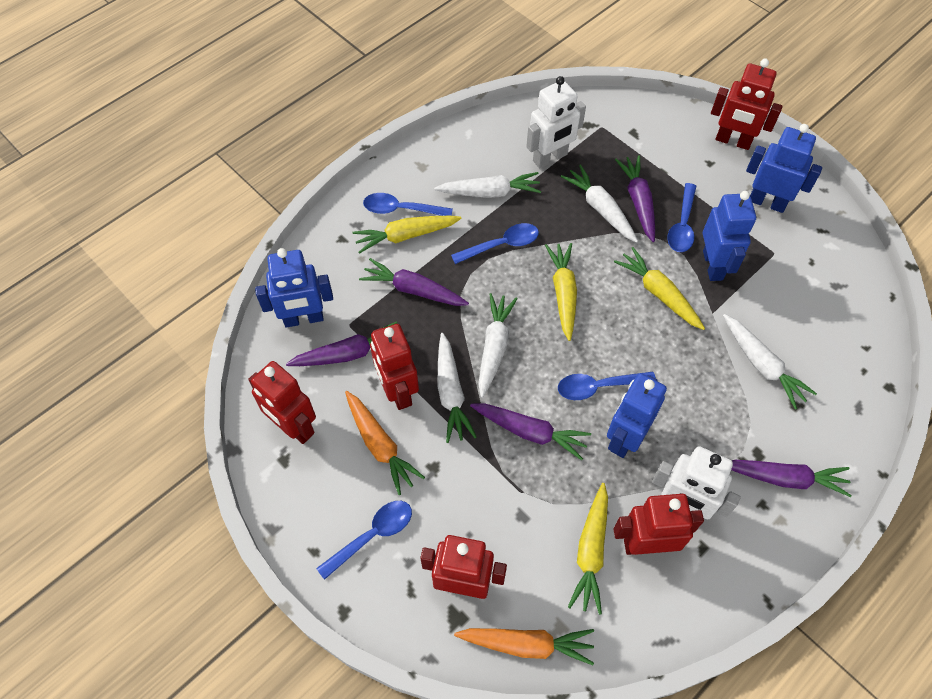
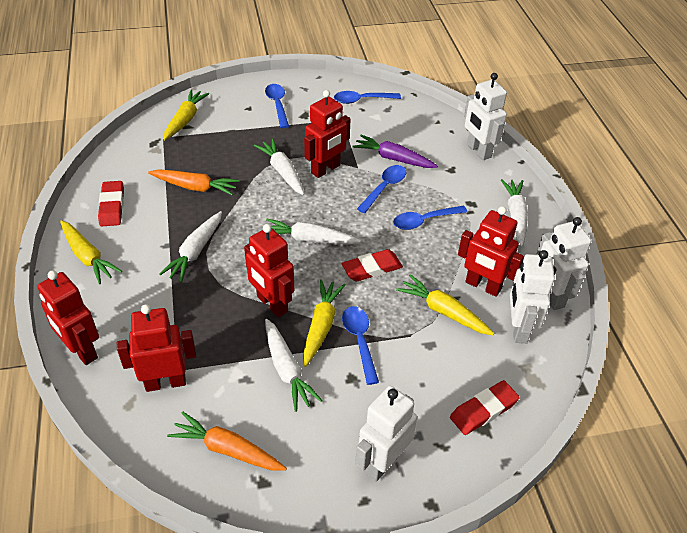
blue robot: [255,248,333,328] [607,373,667,458] [703,191,756,281] [746,124,822,213] = 4 -> none = 0
purple carrot: [286,321,397,366] [359,258,469,306] [470,403,591,460] [615,155,655,242] [731,460,852,497] = 5 -> [352,135,438,168] = 1
red eraser: none = 0 -> [98,181,124,227] [342,249,403,282] [450,380,520,435] = 3
white robot: [526,76,586,168] [652,446,741,519] = 2 -> [355,386,417,482] [464,73,507,160] [510,250,555,344] [537,217,591,310] = 4

